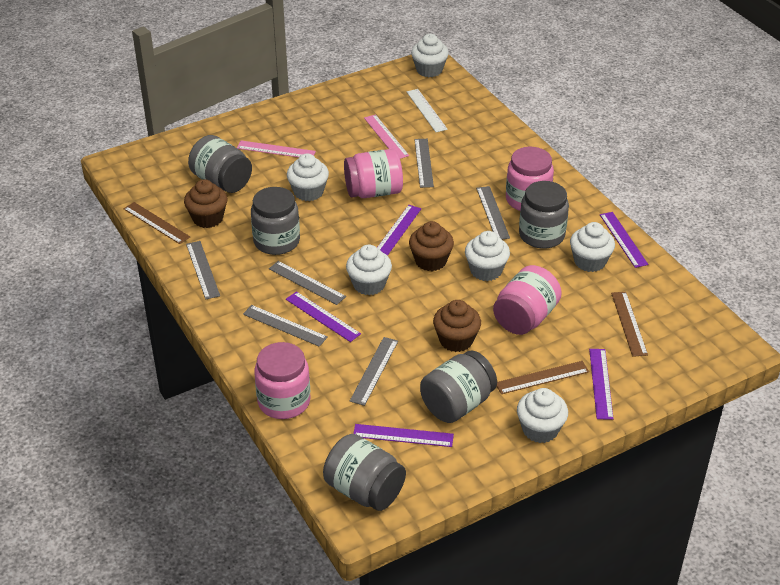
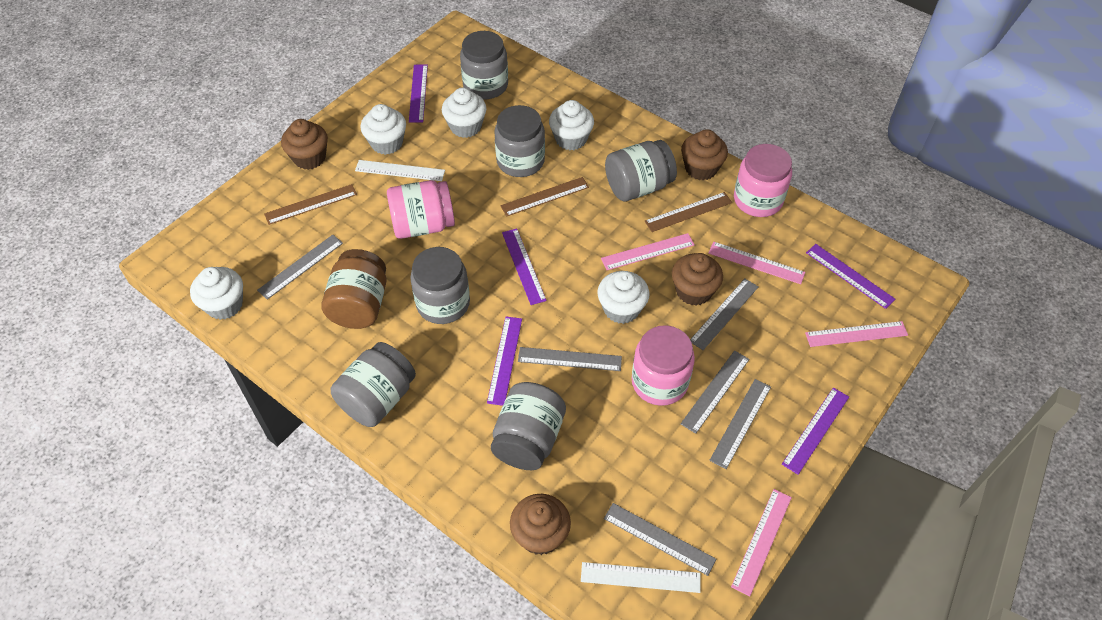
brown cupcake: [184,179,227,228] [409,221,454,271] [433,300,481,352] = 3 -> [281,119,328,170] [510,494,571,555] [672,253,723,306] [681,129,728,180] = 4
brown jar: none = 0 -> [321,249,386,329] = 1
grey jar: [188,135,252,193] [251,187,300,255] [323,434,406,511] [420,351,497,423] [519,181,569,249] = 5 -> [330,342,416,427] [410,247,470,324] [460,31,508,99] [491,382,566,470] [494,105,545,177] [605,140,677,201] = 6
pink jar: [254,342,311,419] [344,149,403,198] [493,265,562,335] [506,147,554,211] = 4 -> [387,180,455,239] [631,325,695,406] [734,144,792,217] = 3
pink ruler: [237,140,316,157] [364,114,409,159] = 2 -> [601,233,695,270] [708,242,805,284] [731,489,792,597] [805,321,908,347] = 4
white cupcake: [287,153,329,201] [346,245,392,295] [411,34,449,77] [465,231,510,281] [517,388,568,443] [570,222,615,272] = 6 -> [190,267,243,320] [361,104,406,155] [442,88,486,138] [549,100,594,150] [597,271,649,324] = 5
white ruler: [407,89,448,132] = 1 -> [355,160,445,181] [581,562,701,593] = 2

